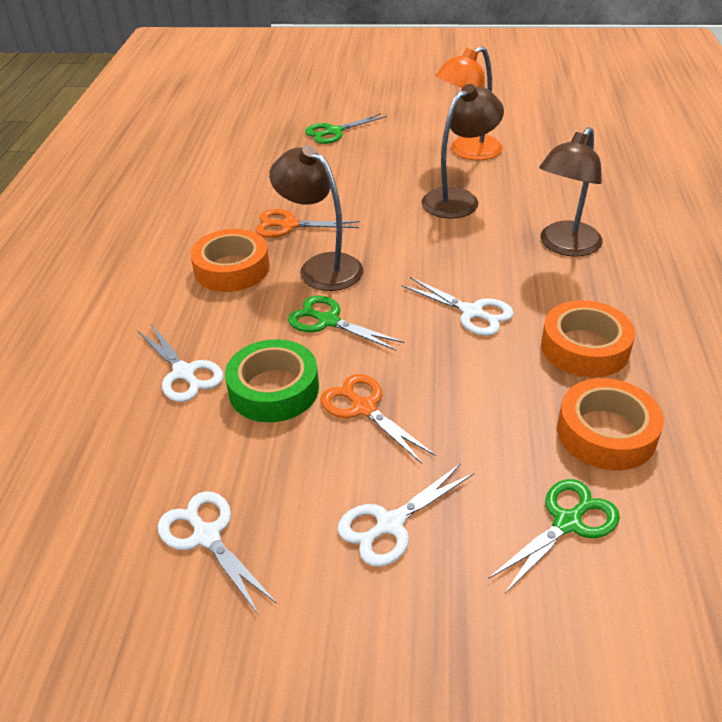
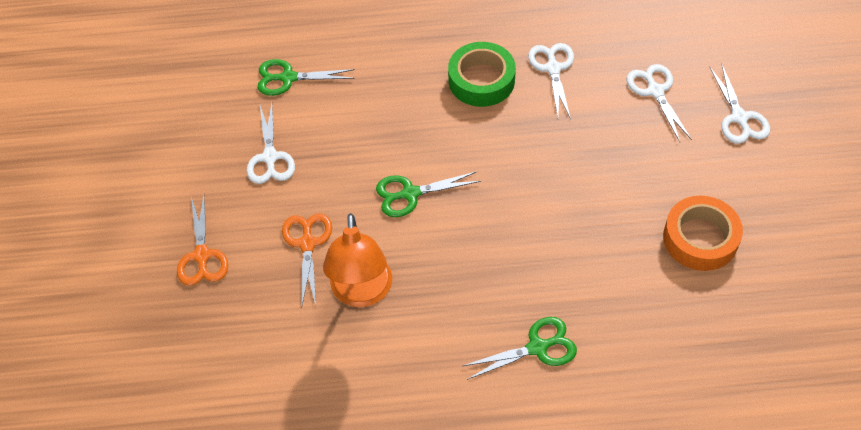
brown lamp: [269,145,364,291] [421,84,504,219] [539,127,603,257] = 3 -> none = 0
orange tape: [190,229,270,292] [541,300,635,378] [557,378,664,470] = 3 -> [663,196,743,271] = 1

